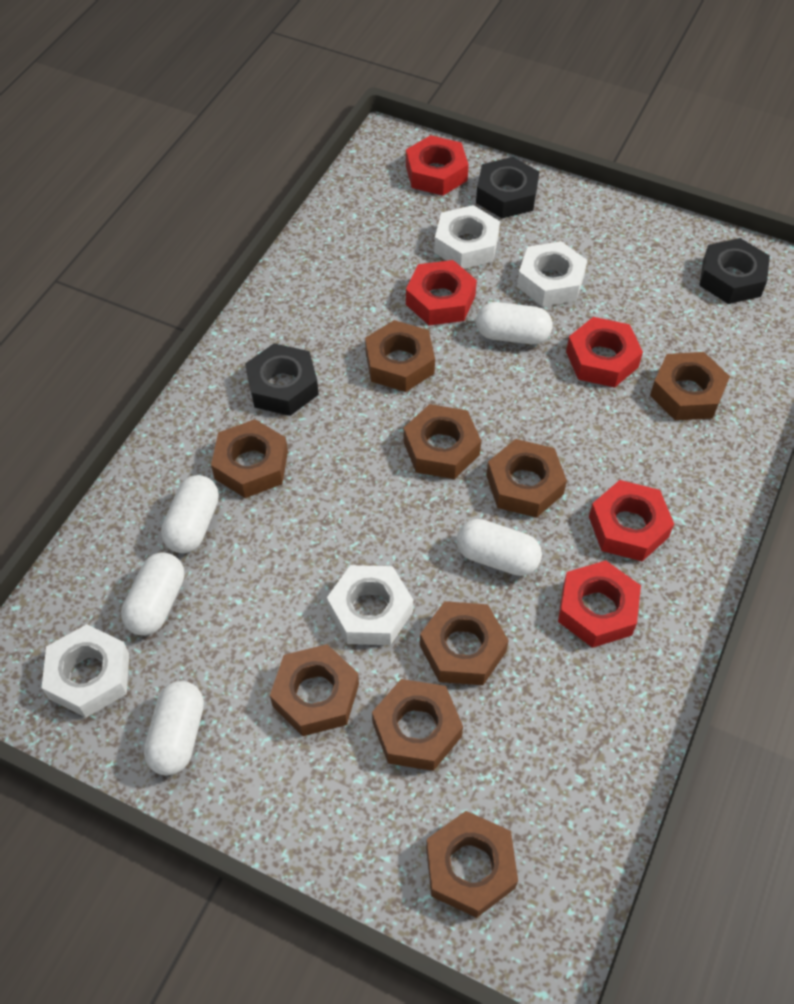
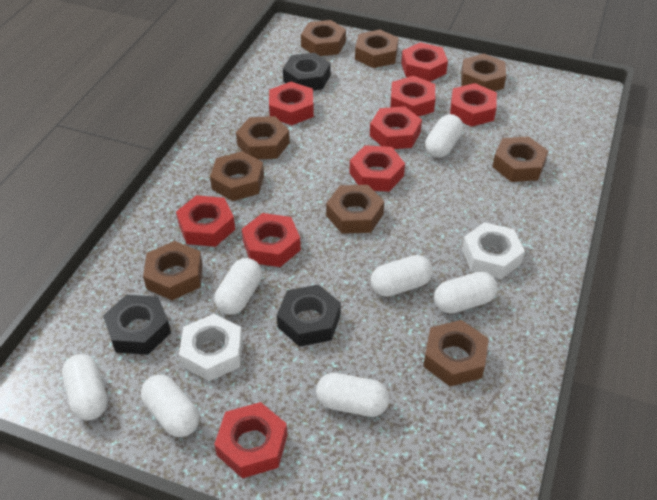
red nut: [406,135,469,196] [406,260,477,325] [558,560,641,648] [566,317,643,388] [589,480,674,561] = 5 -> [176,195,235,247] [214,402,288,478] [242,213,301,267] [269,82,314,125] [350,145,405,192] [370,107,422,149] [390,76,435,117] [401,42,448,82] [450,83,497,127] = 9
white capsule: [121,552,184,636] [144,681,204,775] [161,475,219,553] [456,519,542,576] [476,302,552,344] = 5 -> [62,354,107,420] [141,375,199,437] [215,258,262,315] [316,373,390,417] [370,255,433,297] [425,114,463,158] [434,272,498,314] = 7
white nut: [42,624,129,718] [327,565,413,645] [434,205,500,269] [517,241,587,307] = 4 -> [179,314,243,381] [462,222,525,279] = 2

